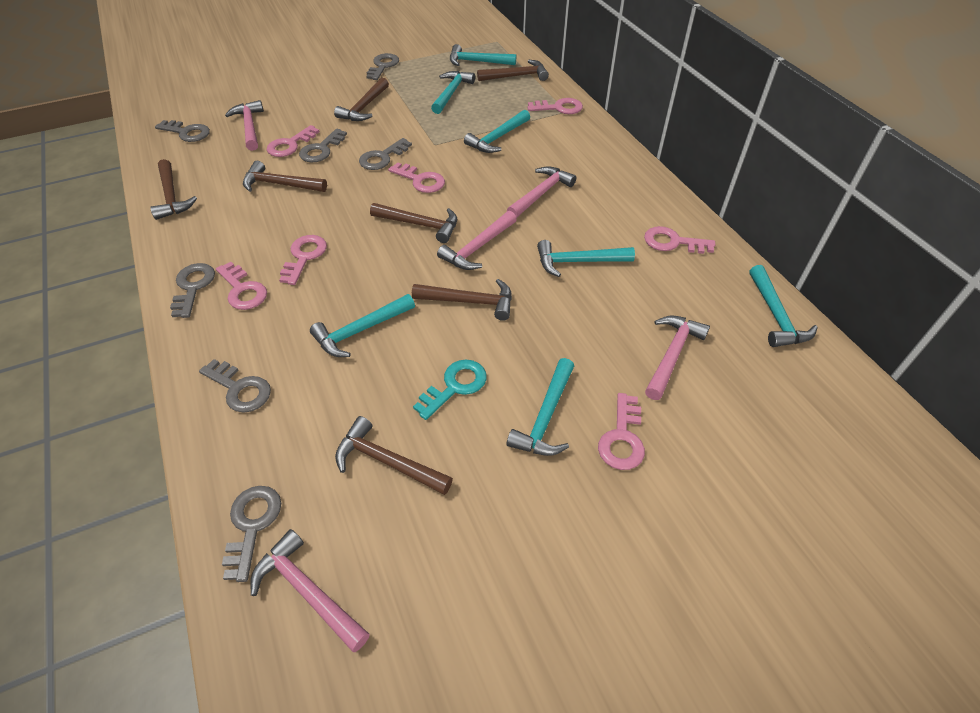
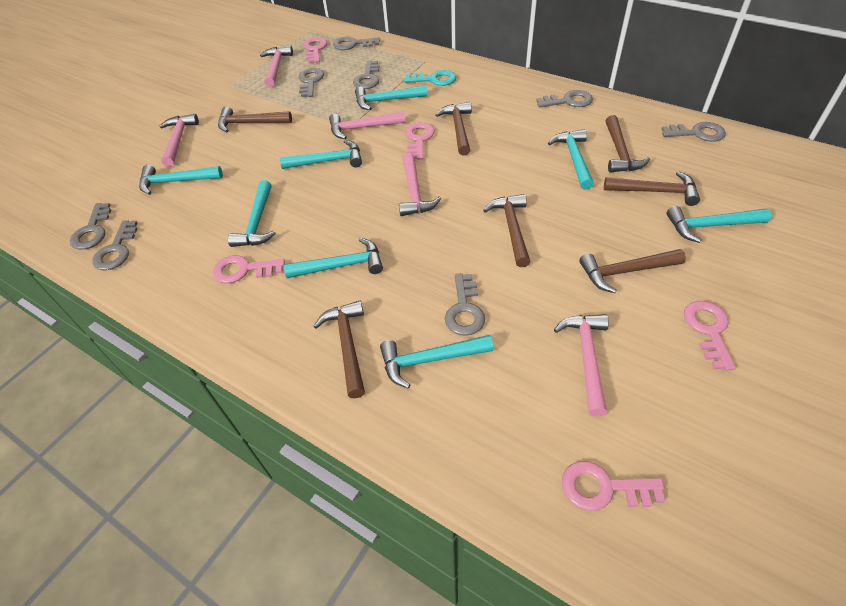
grey key: [155,120,210,142] [170,263,215,318] [199,359,271,413] [222,486,281,582] [299,128,347,162] [359,138,412,170] [366,53,399,80] = 7 -> [70,203,111,250] [92,220,137,271] [299,68,324,97] [333,37,380,50] [353,60,380,89] [445,273,485,336] [536,90,593,108] [662,122,726,142] = 8
pink key: [216,262,267,310] [267,125,320,157] [279,235,327,285] [388,162,445,193] [527,98,583,114] [598,393,645,470] [644,226,715,254] = 7 -> [213,255,285,283] [303,37,327,63] [405,122,435,159] [562,461,665,511] [684,301,736,370] = 5
turquoise hammer: [310,294,415,357] [431,71,475,114] [450,44,516,66] [464,110,530,153] [507,358,574,456] [537,240,635,277] [749,265,818,347] = 7 -> [139,165,223,195] [228,180,276,247] [280,140,362,169] [284,238,383,278] [355,85,427,110] [380,335,493,389] [548,129,594,190] [666,206,771,243] = 8

